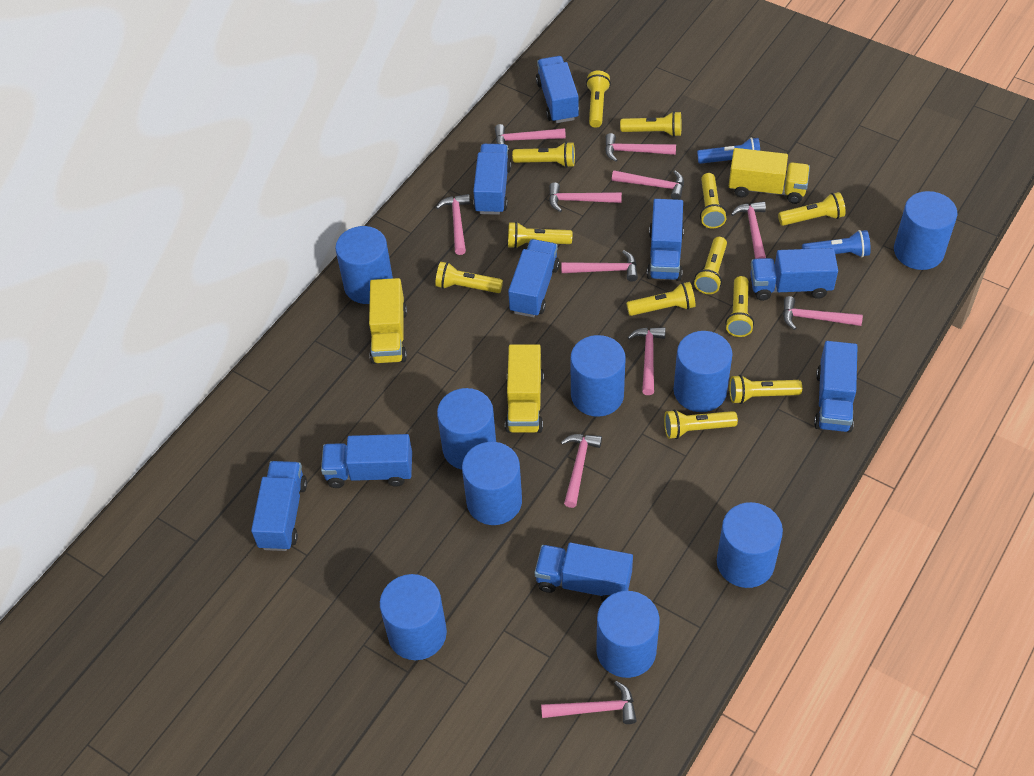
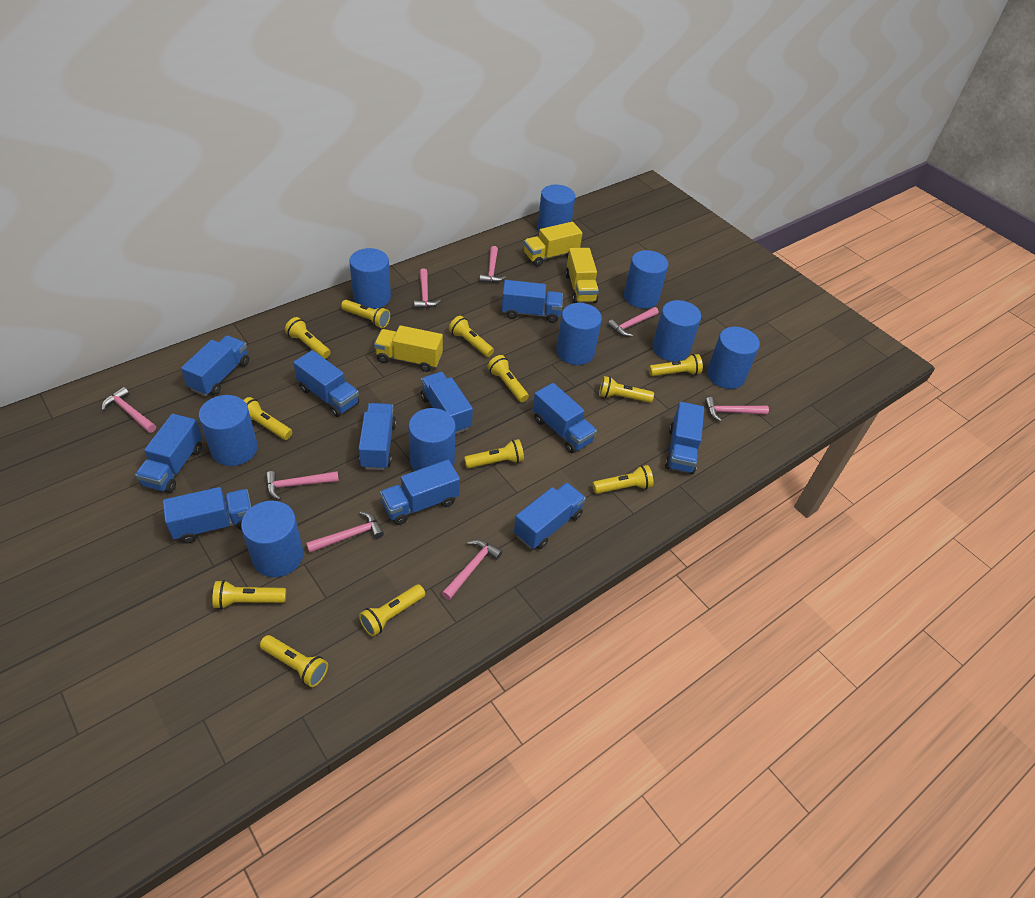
blue flashlight: [697,138,760,164] [802,230,871,257] = 2 -> none = 0
blue truck: [251,461,307,551] [321,434,412,488] [473,144,511,215] [508,239,560,317] [534,543,633,602] [536,56,579,123] [647,199,684,281] [750,248,838,301] [814,341,858,432] = 9 -> [135,414,203,493] [163,487,251,543] [181,336,249,396] [293,350,359,417] [359,403,396,470] [380,460,460,525] [421,372,473,434] [502,280,563,323] [514,483,586,550] [533,383,597,453] [665,402,704,474] = 11
pink hammer: [436,194,470,255] [495,124,566,151] [541,681,637,724] [549,182,622,212] [561,250,638,281] [561,434,602,508] [605,133,676,162] [612,170,684,200] [628,327,666,395] [731,201,766,259] [783,296,863,330] = 11 -> [102,387,156,433] [266,471,339,500] [306,511,384,553] [414,269,441,309] [442,540,502,600] [479,246,506,283] [608,307,659,337] [705,397,769,422] = 8

